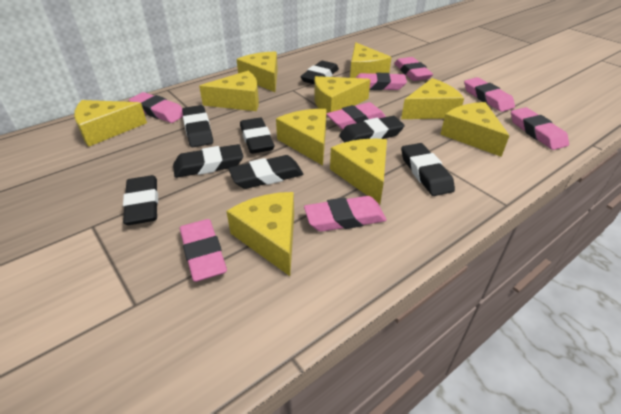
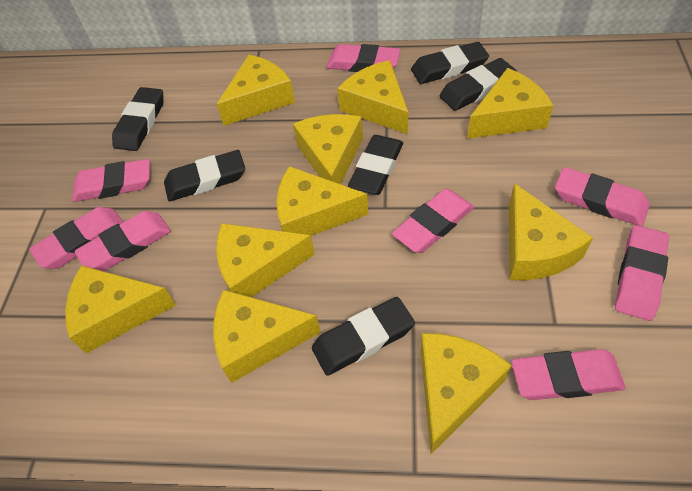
black eraser: [123,175,158,225] [173,144,243,178] [182,105,213,147] [228,155,304,189] [240,118,275,154] [300,61,339,85] [339,116,405,143] [401,143,455,196] = 8 -> [112,87,163,151] [164,150,245,201] [312,297,415,376] [348,135,403,195] [411,42,489,84] [440,58,517,111] = 6

